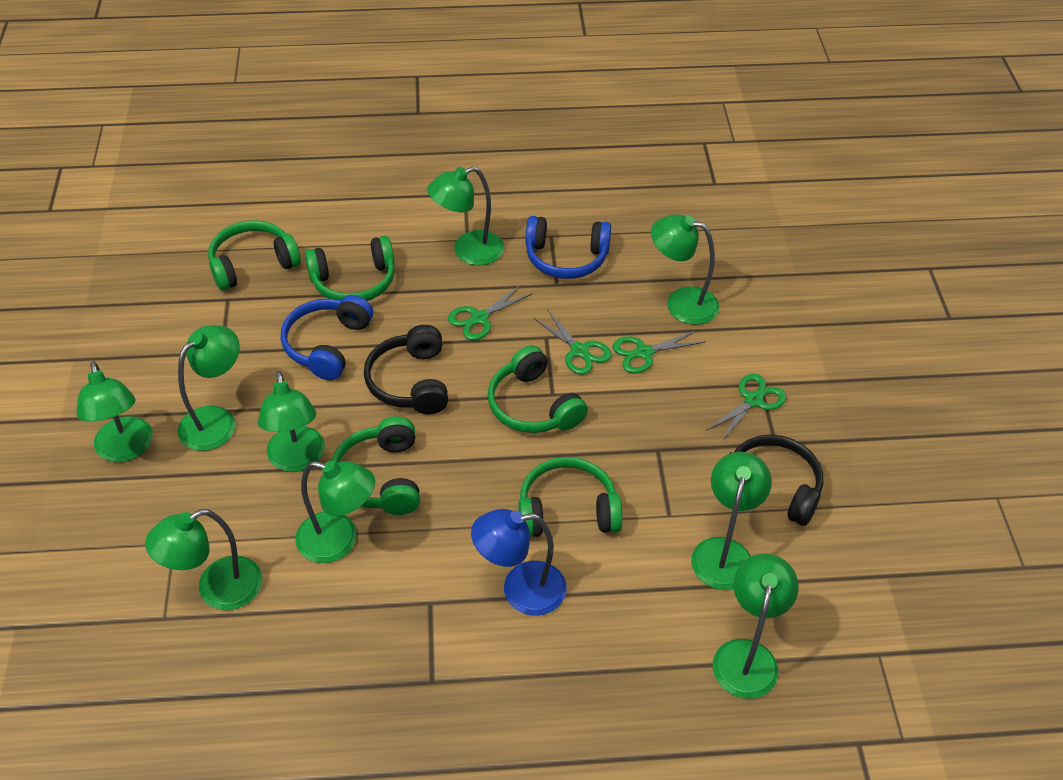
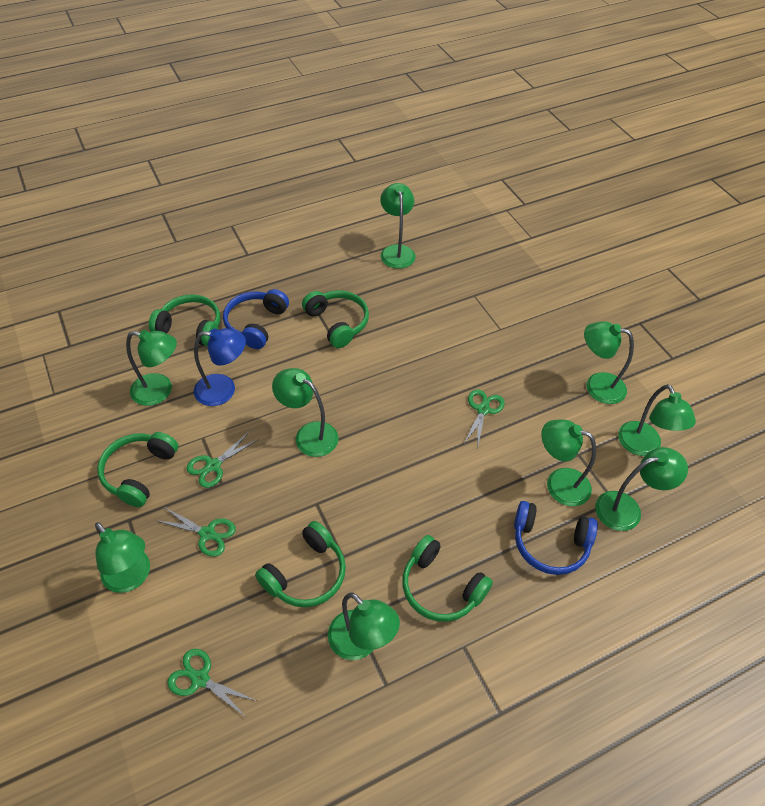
black headphones: [364,325,448,414] [729,435,823,526] = 2 -> none = 0

